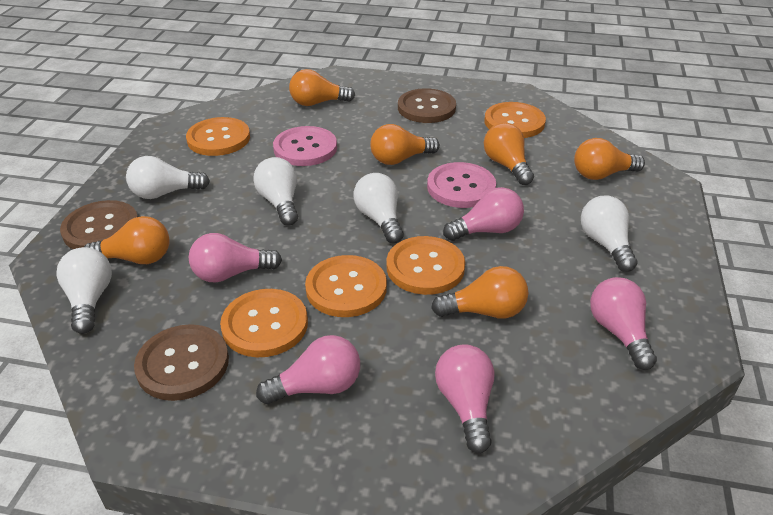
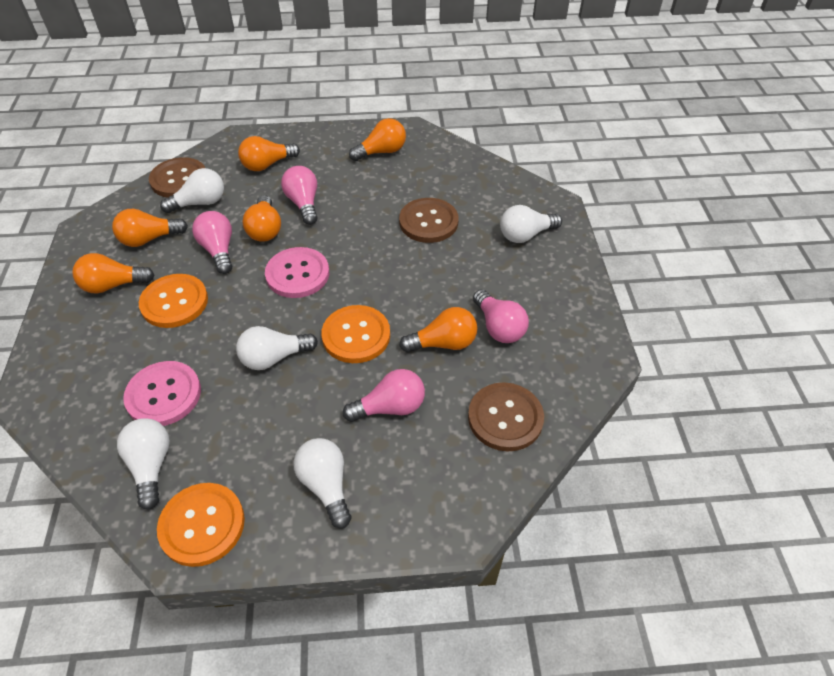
orange button: [186,117,250,156] [220,289,308,357] [305,255,387,317] [386,236,465,295] [485,102,546,138] = 5 -> [139,274,208,328] [157,483,245,567] [321,305,390,363] = 3
pink light bulb: [189,233,282,283] [256,335,360,404] [435,344,494,453] [443,187,524,241] [590,277,657,370] = 5 -> [192,211,232,274] [281,166,318,225] [343,369,425,422] [473,289,529,343] = 4

